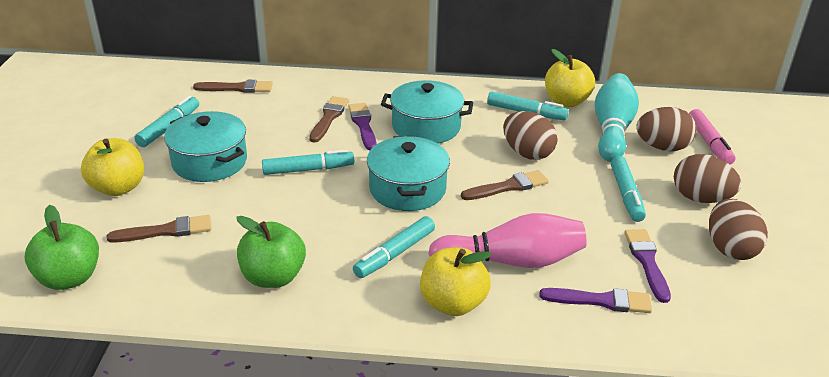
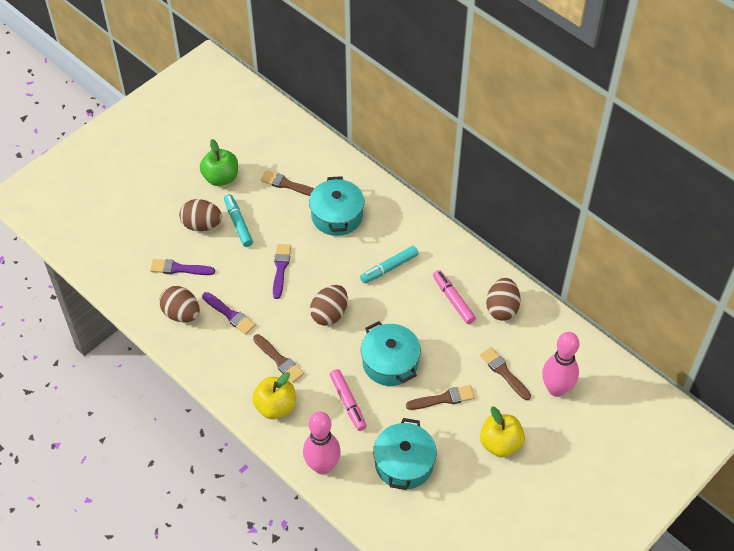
green apple: [25,205,99,290] [237,216,306,288] = 2 -> [200,139,238,186] = 1
pink bowling pin: [428,213,587,268] = 1 -> [303,411,341,474] [542,332,579,397] = 2
pink marker: [689,109,735,165] = 1 -> [330,369,367,431] [433,270,476,324] = 2
turquoise bowling pin: [595,73,639,162] = 1 -> none = 0
turquoise marker: [134,96,199,147] [262,149,354,175] [353,216,435,278] [487,91,569,121] [611,156,646,222] = 5 -> [224,194,253,247] [360,246,419,284] = 2
yellow apple: [81,138,144,196] [420,247,492,316] [545,49,595,107] = 3 -> [252,372,296,419] [480,406,525,458] = 2

